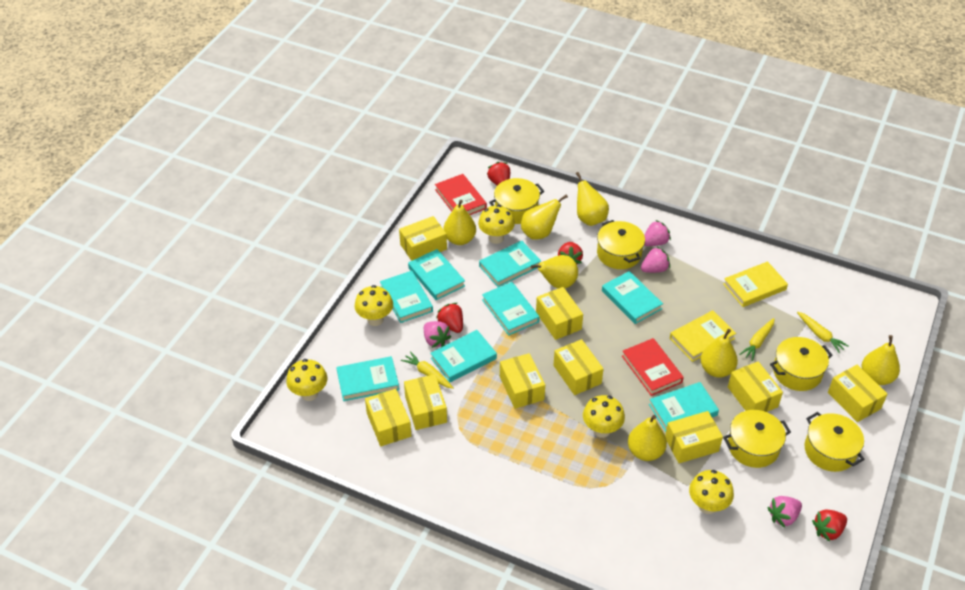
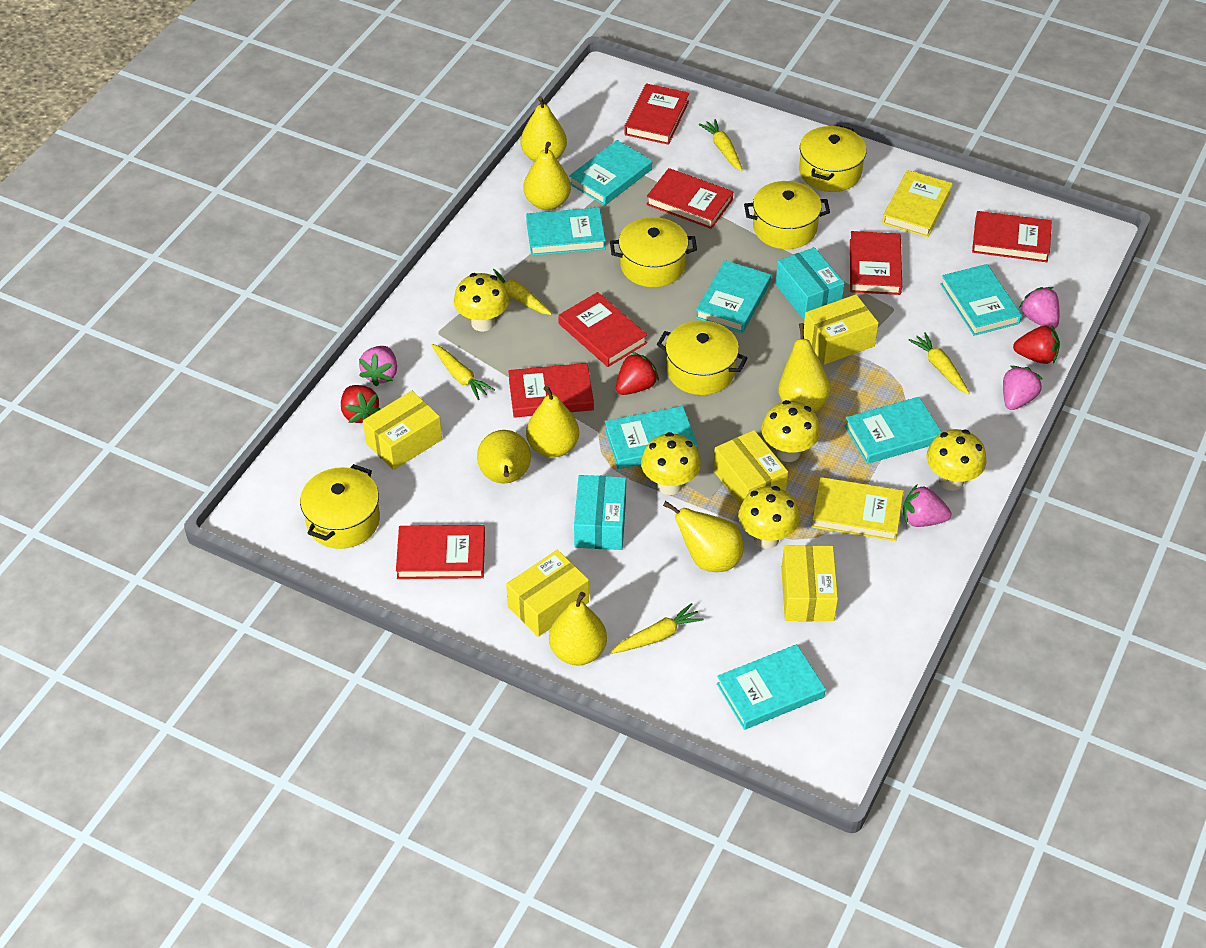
red book: [435,174,487,215] [622,338,684,396] = 2 -> [396,525,485,579] [508,363,594,418] [558,292,647,367] [624,83,690,145] [646,168,733,229] [850,231,902,295] [972,211,1052,262] = 7
red strawberry: [436,303,463,333] [487,162,510,186] [558,242,583,264] [812,509,847,542] = 4 -> [341,385,380,423] [616,352,659,395] [1013,326,1060,364] = 3
turquoise book: [336,356,399,401] [380,271,433,323] [408,249,465,300] [430,330,497,382] [479,241,541,287] [482,282,540,335] [602,271,663,324] [649,382,719,432] = 8 -> [526,207,606,256] [569,140,652,206] [605,406,698,469] [696,260,771,333] [717,644,826,730] [845,397,942,464] [940,264,1022,336] = 7
turquoise box: none = 0 -> [574,475,626,550] [775,247,845,320] = 2
yellow box: [365,389,411,447] [399,216,447,261] [404,374,447,430] [500,353,545,409] [536,287,583,340] [553,339,604,395] [665,411,723,463] [728,361,783,412] [828,365,887,422] = 9 -> [363,391,442,470] [506,550,589,637] [713,430,788,506] [781,545,838,621] [804,294,879,365] = 5
yellow carrot: [401,351,454,389] [739,318,775,361] [797,312,849,353] = 3 -> [431,344,495,400] [493,269,552,315] [611,603,704,654] [699,119,743,171] [909,332,970,395] = 5

